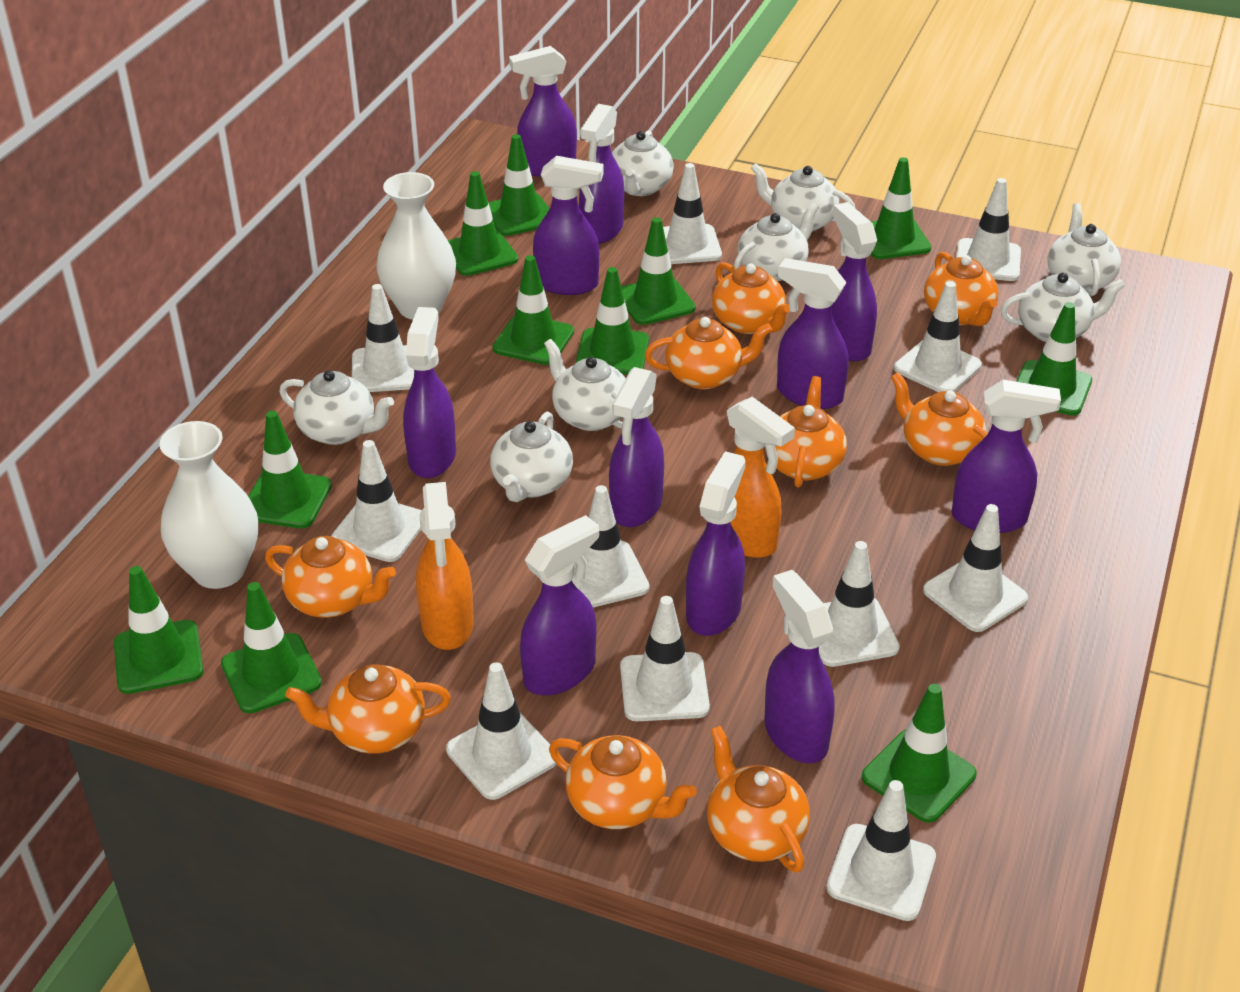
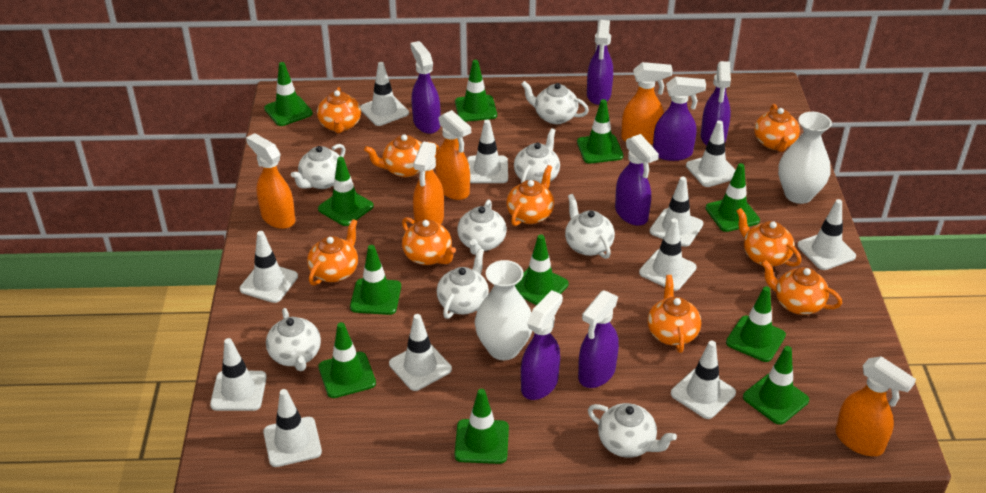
orange spray bottle: [416,482,474,650] [727,397,795,558] = 2 -> [246,133,295,229] [413,142,444,225] [435,110,471,200] [621,62,673,145] [836,356,916,456] = 5
purple spray bottle: [403,307,456,478] [509,46,577,177] [520,515,599,696] [533,156,604,295] [579,104,624,244] [609,367,664,527] [686,451,746,636] [764,570,835,763] [777,258,849,409] [831,202,877,362] [952,380,1061,533] = 11 -> [410,41,440,134] [521,290,563,400] [578,290,619,388] [587,20,613,105] [615,134,659,226] [653,77,706,161] [701,61,731,146] = 7

